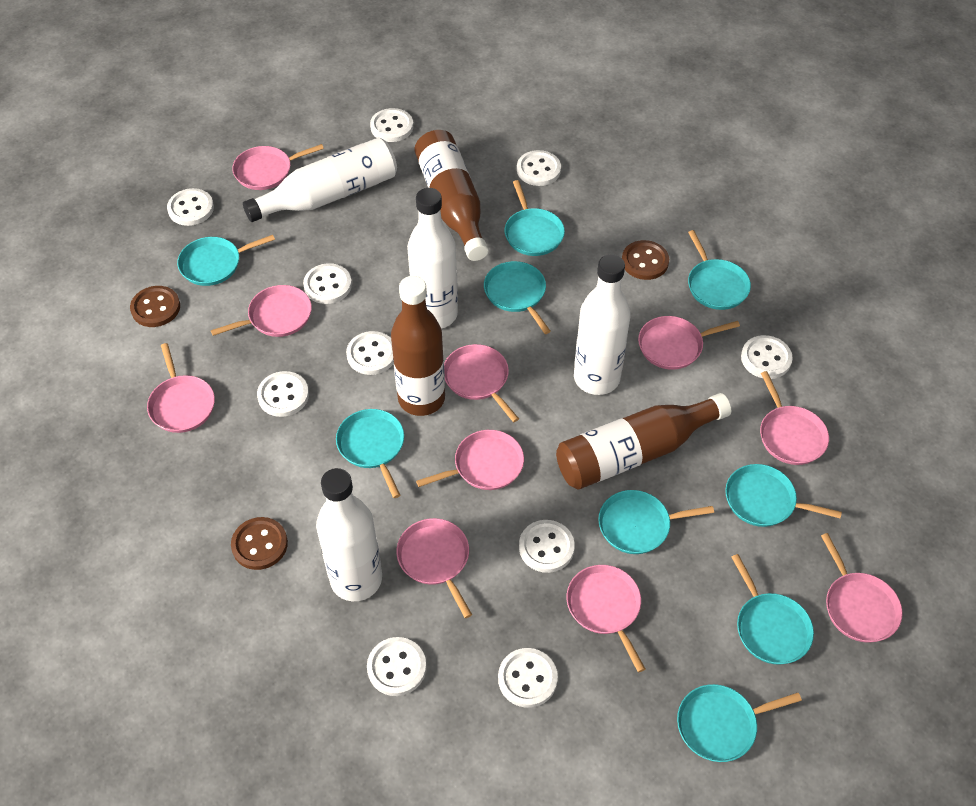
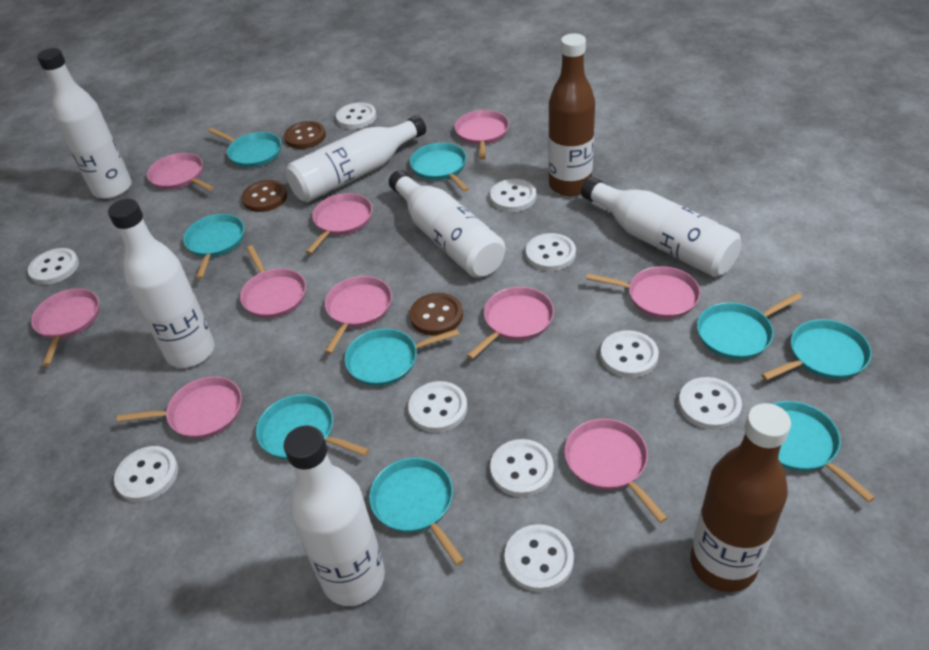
brown bottle: [391,276,445,416] [414,130,489,261] [556,393,731,490] = 3 -> [548,33,595,196] [690,403,791,592] = 2
white bottle: [243,138,397,222] [316,468,382,601] [407,188,458,329] [574,254,631,395] = 4 -> [37,48,132,199] [108,199,215,368] [284,425,385,606] [286,115,426,202] [389,170,506,278] [581,177,742,277] = 6

